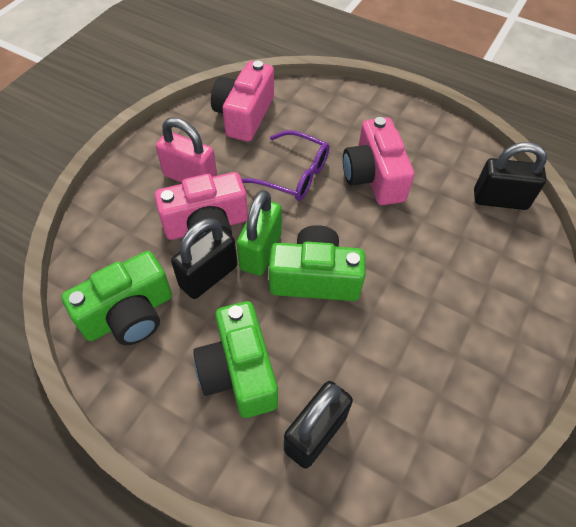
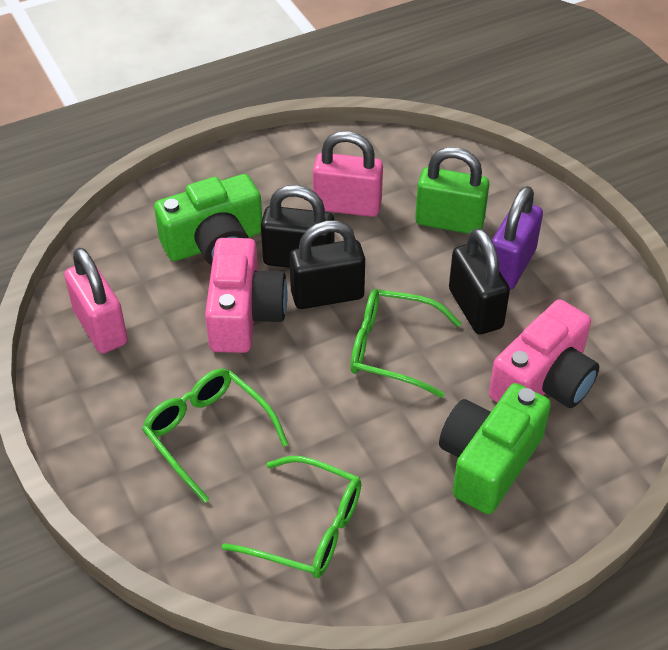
green camera: [61,251,172,345] [193,301,278,418] [269,225,365,301] = 3 -> [154,174,262,265] [439,383,551,514] = 2
green glasses: none = 0 -> [142,369,288,503] [222,456,361,578] [351,289,461,398] = 3
pink camera: [155,172,248,241] [211,61,274,142] [343,117,414,205] = 3 -> [205,238,288,353] [489,299,599,408] = 2
pink padlock: [156,117,217,183] = 1 -> [64,248,128,353] [313,131,383,217] = 2
purple glasses: [241,130,330,201] = 1 -> none = 0
purple padlock: none = 0 -> [492,186,543,290] = 1

